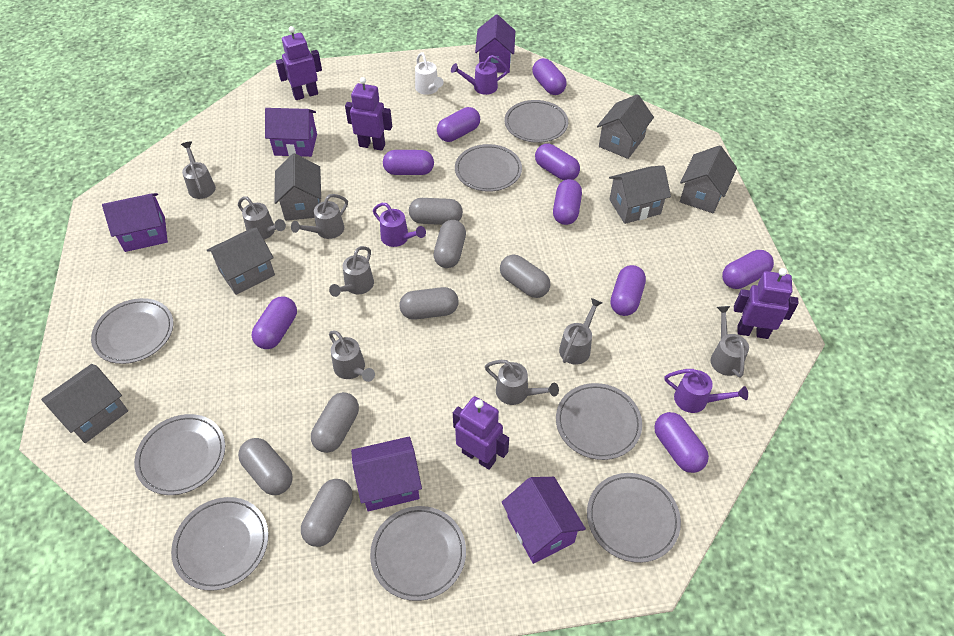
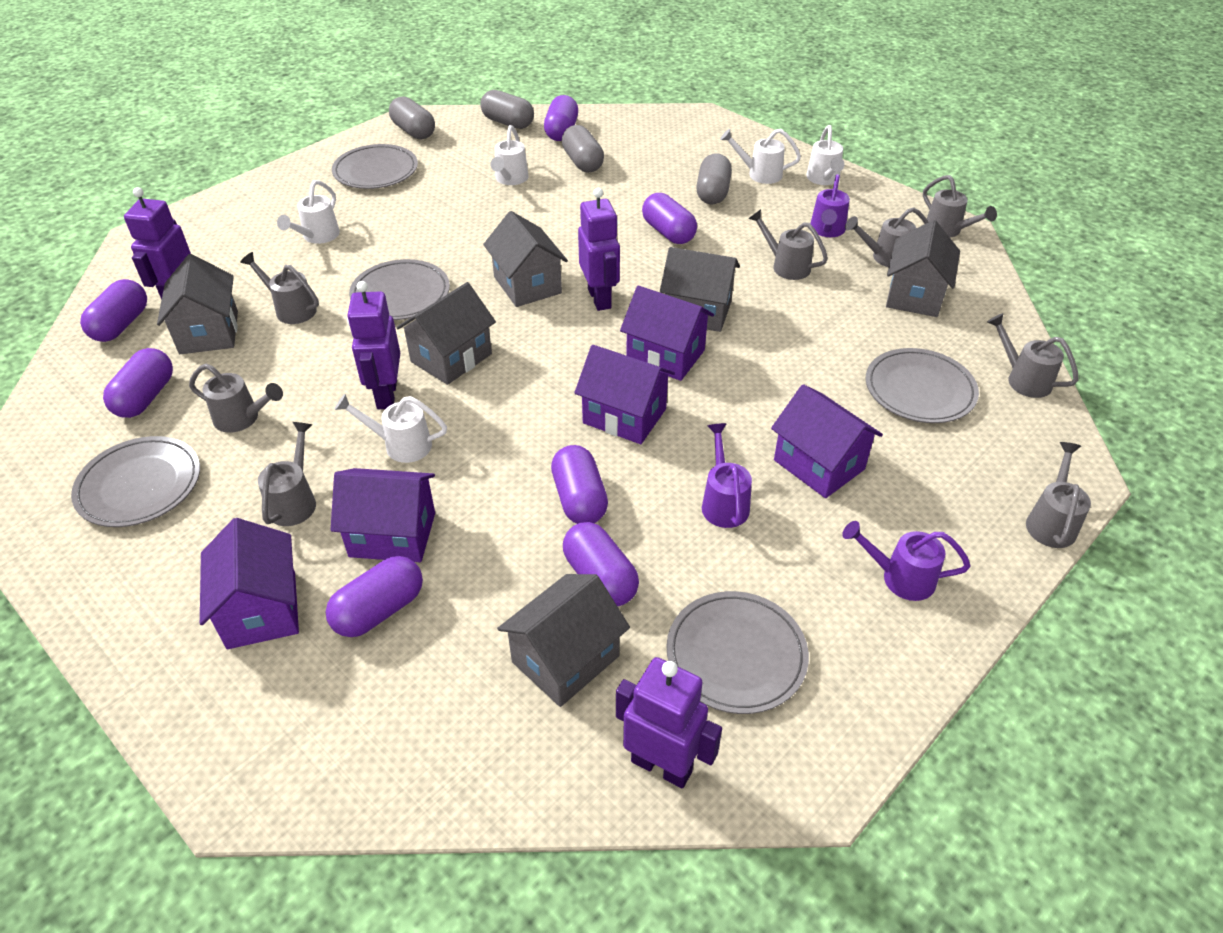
grey capsule: [238,438,293,495] [301,479,353,547] [311,392,359,453] [399,287,459,320] [409,198,463,225] [433,220,466,268] [500,254,550,298] = 7 -> [389,96,435,140] [480,90,534,129] [562,125,604,172] [696,153,732,204] = 4
grey plate: [91,298,173,364] [134,414,225,495] [171,497,268,591] [370,506,466,601] [455,144,522,192] [504,100,568,143] [556,383,642,460] [587,473,681,563] = 8 -> [71,436,200,527] [332,144,418,189] [349,259,450,320] [666,591,809,714] [866,348,979,423] = 5
purple capsule: [252,296,297,349] [383,150,434,175] [437,107,480,142] [532,58,567,95] [535,144,580,181] [553,179,582,225] [611,265,646,316] [654,412,709,473] [722,250,774,289] = 9 -> [80,279,147,342] [103,348,173,418] [326,556,423,637] [544,95,578,141] [551,445,608,524] [563,522,639,606] [642,193,697,244] = 7
white watering can: [415,52,444,95] = 1 -> [277,180,340,244] [335,394,447,463] [490,125,529,185] [720,129,801,184] [806,125,845,185] = 5

